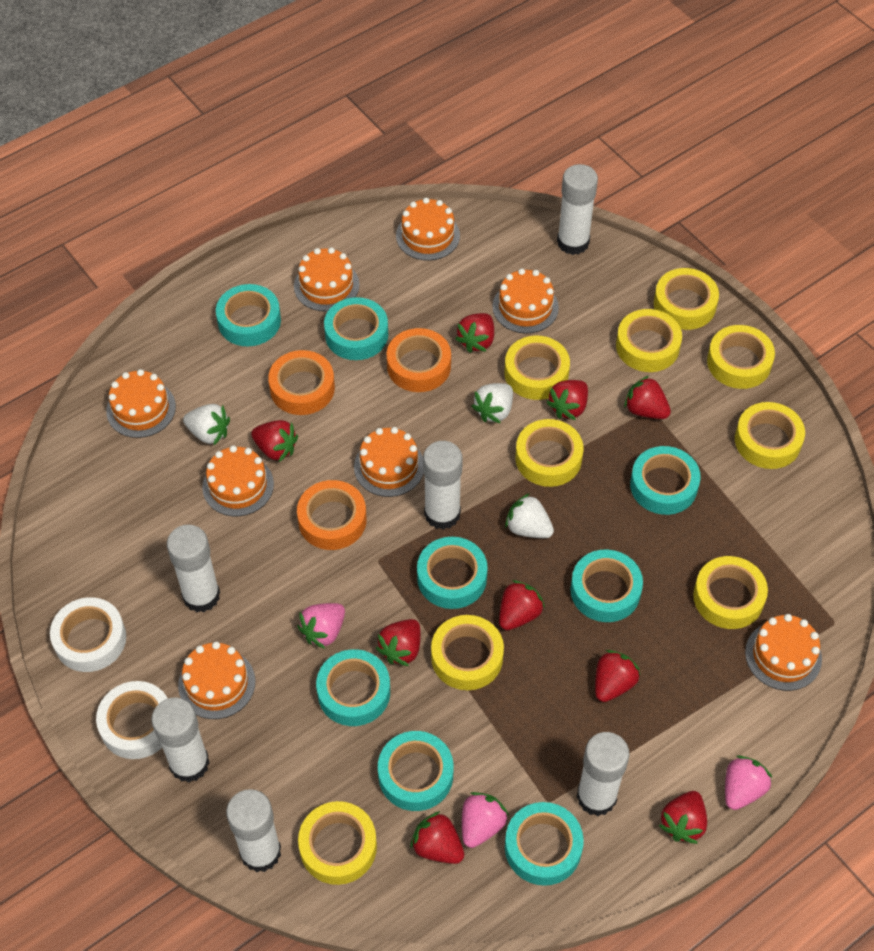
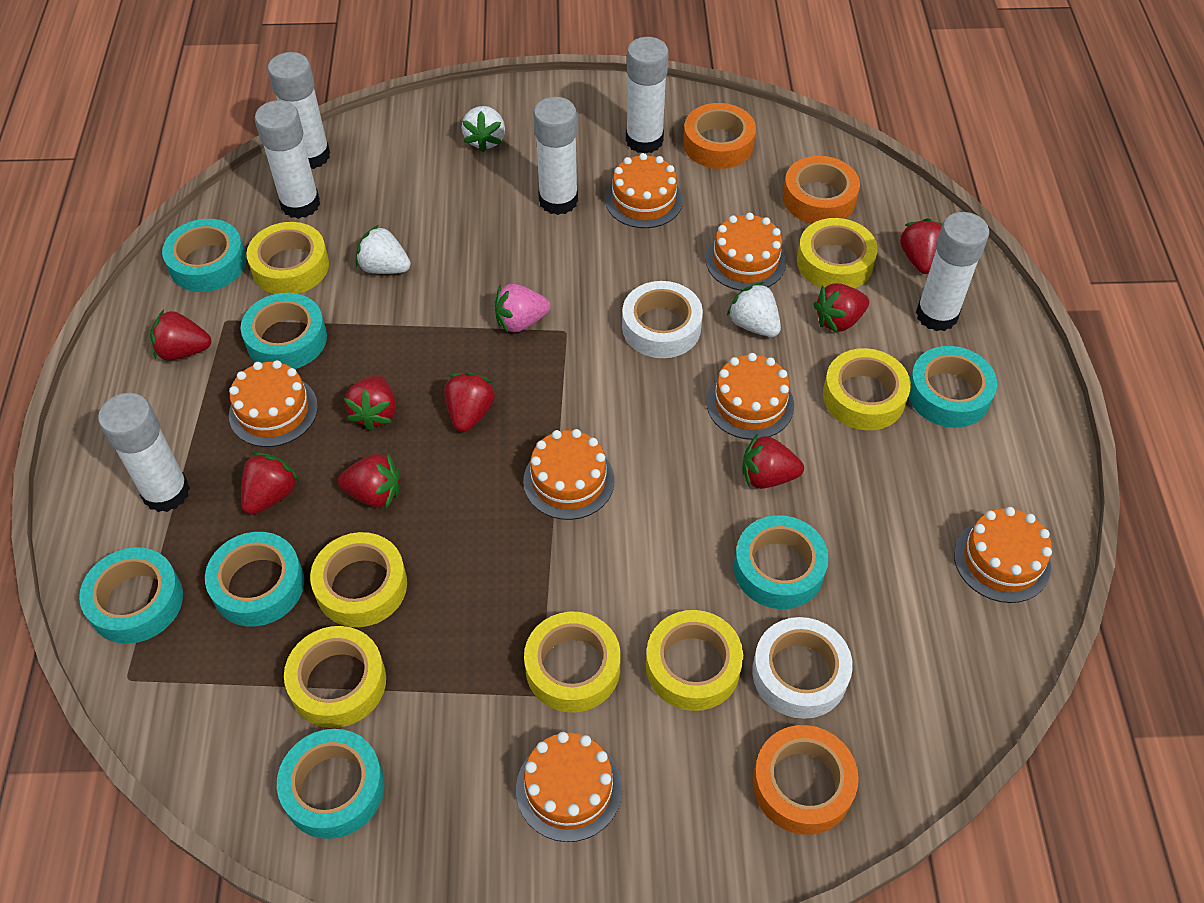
orange cake: [106,369,176,438] [178,641,255,719] [202,445,274,516] [294,247,359,312] [354,427,424,497] [396,198,460,261] [493,268,559,334] [745,614,822,691] = 8 -> [229,360,318,447] [516,732,622,842] [523,429,615,520] [605,153,683,228] [706,213,786,291] [706,353,794,440] [954,507,1052,603] = 7
pink strawberry: [297,603,345,649] [462,792,509,848] [725,755,772,810] = 3 -> [494,284,551,333] = 1
red strawberry: [251,420,298,462] [376,619,420,666] [410,811,464,864] [455,313,494,353] [499,580,545,630] [546,380,588,420] [595,650,640,702] [624,376,671,419] [659,791,707,844] = 9 -> [150,310,211,361] [241,452,299,515] [338,454,400,508] [344,375,396,431] [444,372,495,432] [742,434,804,489] [813,283,869,333] [900,218,943,274] = 8
turquoise tape: [216,284,281,346] [316,649,390,726] [324,297,388,360] [378,731,454,811] [417,537,488,609] [505,802,584,886] [570,549,643,622] [630,446,701,515] = 8 -> [79,547,183,644] [162,219,246,292] [205,532,304,626] [241,293,327,369] [277,729,384,839] [734,515,829,609] [909,346,997,428] = 7
yellow tape: [298,801,377,885] [431,615,504,690] [504,336,570,400] [515,419,583,487] [616,309,682,372] [654,268,719,330] [693,556,768,629] [707,325,775,389] [735,402,805,469] = 9 -> [246,222,329,294] [284,626,386,728] [310,532,407,627] [524,612,621,712] [646,610,743,711] [797,218,878,288] [823,348,911,430] = 7

